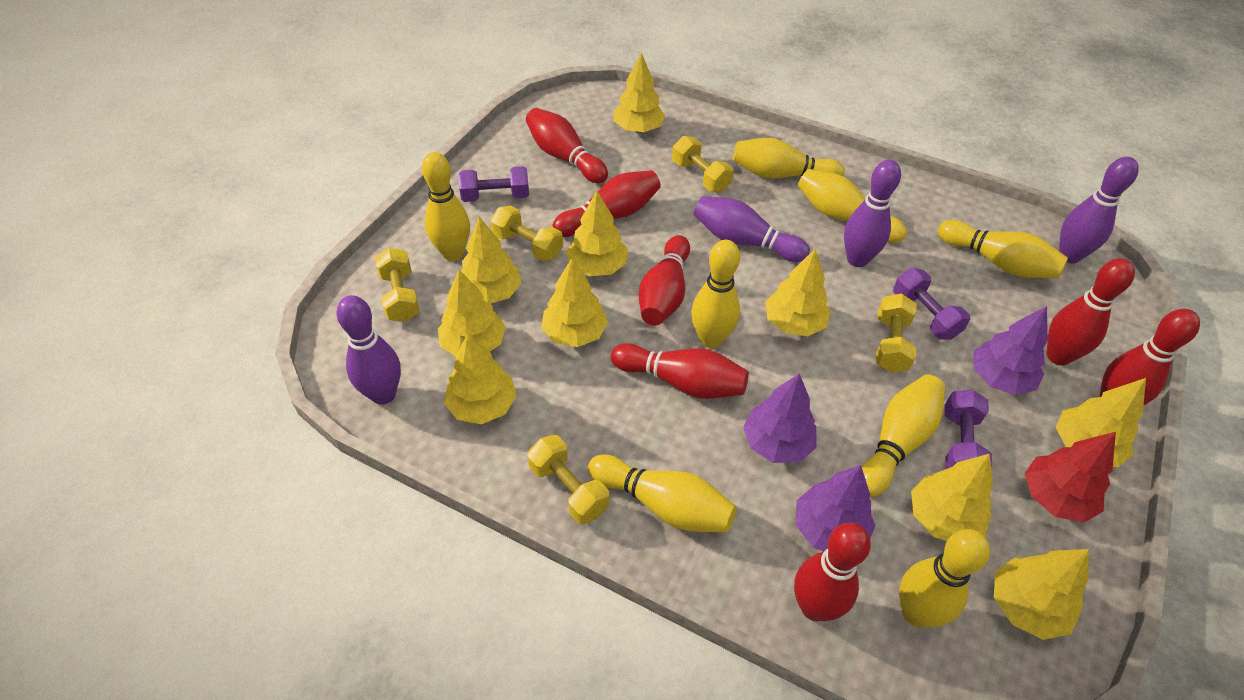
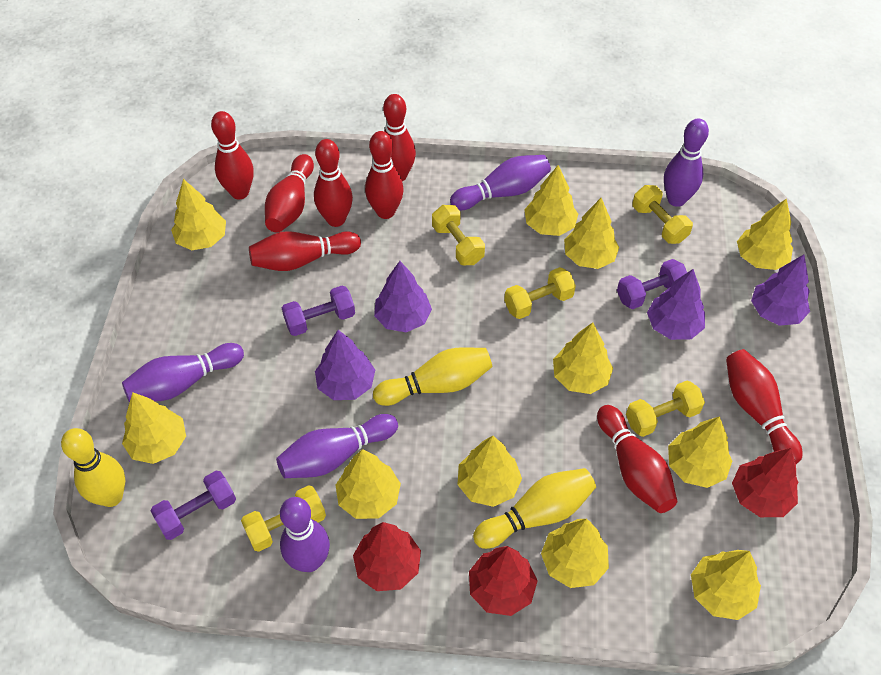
purple bowling pin: [336,295,401,405] [693,196,810,262] [844,160,901,267] [1059,157,1139,263] = 4 -> [122,343,244,402] [276,414,398,478] [280,497,330,572] [450,155,551,210] [664,119,709,207] = 5
purple tree: [743,374,816,463] [796,465,876,551] [973,306,1048,395] = 3 -> [315,330,375,400] [374,261,432,332] [647,269,705,340] [751,254,810,326] = 4
red bowling pin: [526,108,608,183] [552,170,661,237] [611,343,749,399] [638,235,690,326] [794,523,871,621] [1047,258,1135,365] [1100,309,1200,406] = 7 -> [211,111,254,199] [249,231,361,271] [265,154,314,233] [314,139,353,227] [365,131,404,219] [383,94,416,181] [597,405,677,513] [726,349,803,464] = 8
red tree: [1025,432,1116,523] = 1 -> [353,522,421,591] [469,546,538,616] [732,448,798,517] = 3
yellow bowling pin: [422,152,470,261] [588,454,737,532] [691,240,740,348] [733,138,845,179] [798,169,907,243] [862,374,945,497] [899,529,990,627] [938,220,1068,278] = 8 -> [61,428,125,507] [373,347,492,406] [473,468,596,549] = 3
yellow tree: [438,270,506,357] [444,334,517,424] [461,217,521,304] [541,258,608,347] [566,191,628,276] [614,53,666,133] [765,248,831,336] [911,454,993,541] [994,549,1089,640] [1056,378,1146,467] = 10 -> [122,392,186,464] [171,179,226,250] [336,449,401,519] [458,436,522,507] [524,165,578,236] [541,519,609,588] [553,322,613,394] [564,198,619,269] [668,416,732,488] [691,550,761,620] [737,198,793,270] = 11

